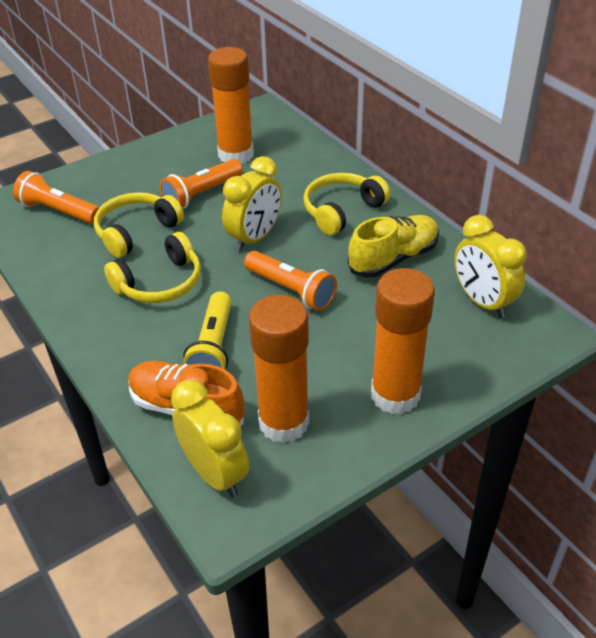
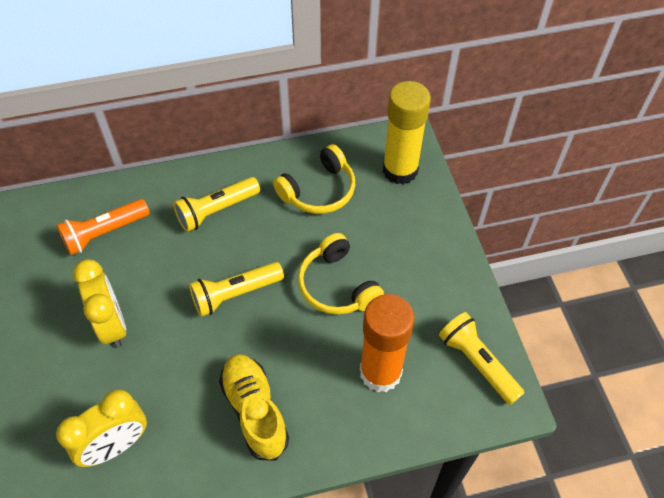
orange flashlight: [13,171,99,224] [160,159,243,209] [244,251,337,311] = 3 -> [57,199,150,255] = 1
orange glue stick: [208,47,254,164] [249,295,309,443] [371,268,435,415] = 3 -> [360,294,415,392] = 1
orange shoe: [128,361,244,426] = 1 -> none = 0
yellow clock: [171,380,249,497] [222,156,282,252] [454,215,526,318] = 3 -> [56,390,147,467] [73,259,126,348] = 2
yellow flashlight: [183,291,232,369] = 1 -> [173,177,260,232] [189,262,284,317] [439,312,524,405] = 3
yellow glue stick: none = 0 -> [383,81,431,185] = 1
yellow headphones: [94,192,184,258] [104,232,201,303] [303,173,390,235] = 3 -> [273,144,355,214] [298,233,384,315] = 2

